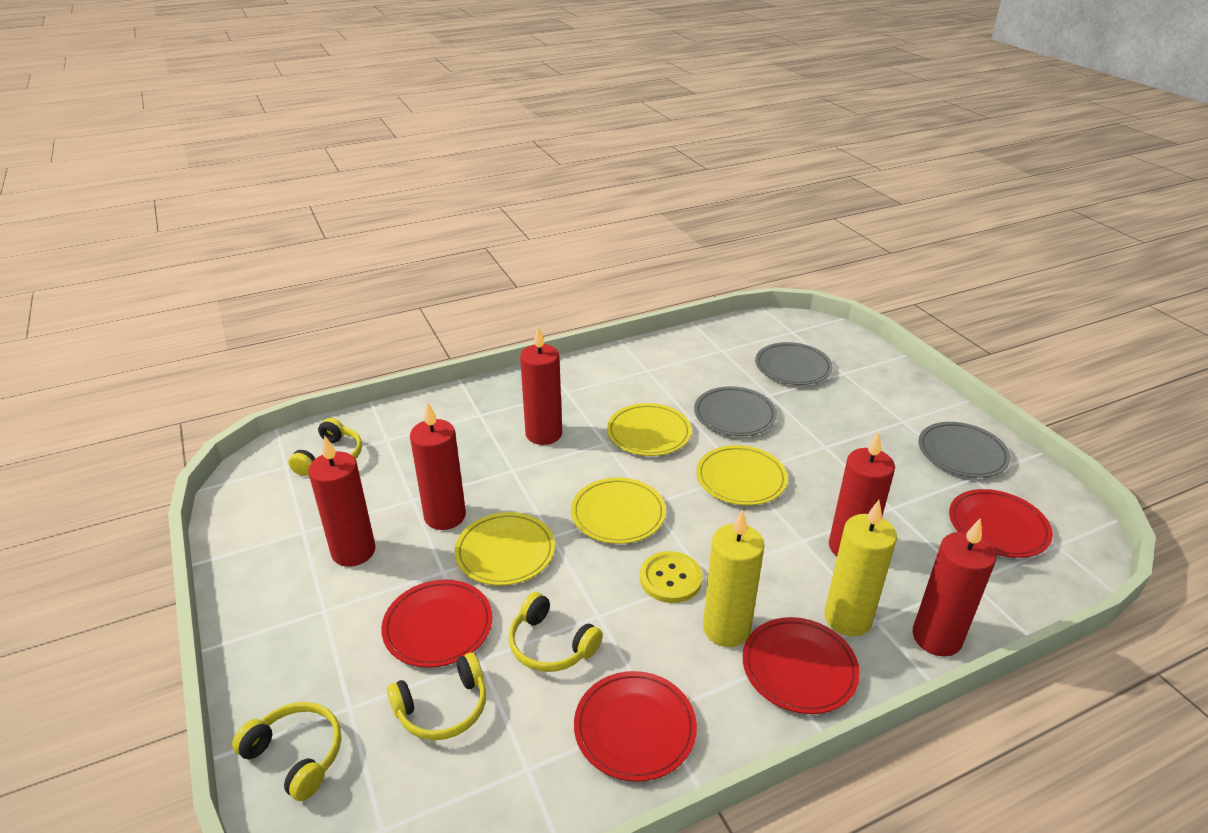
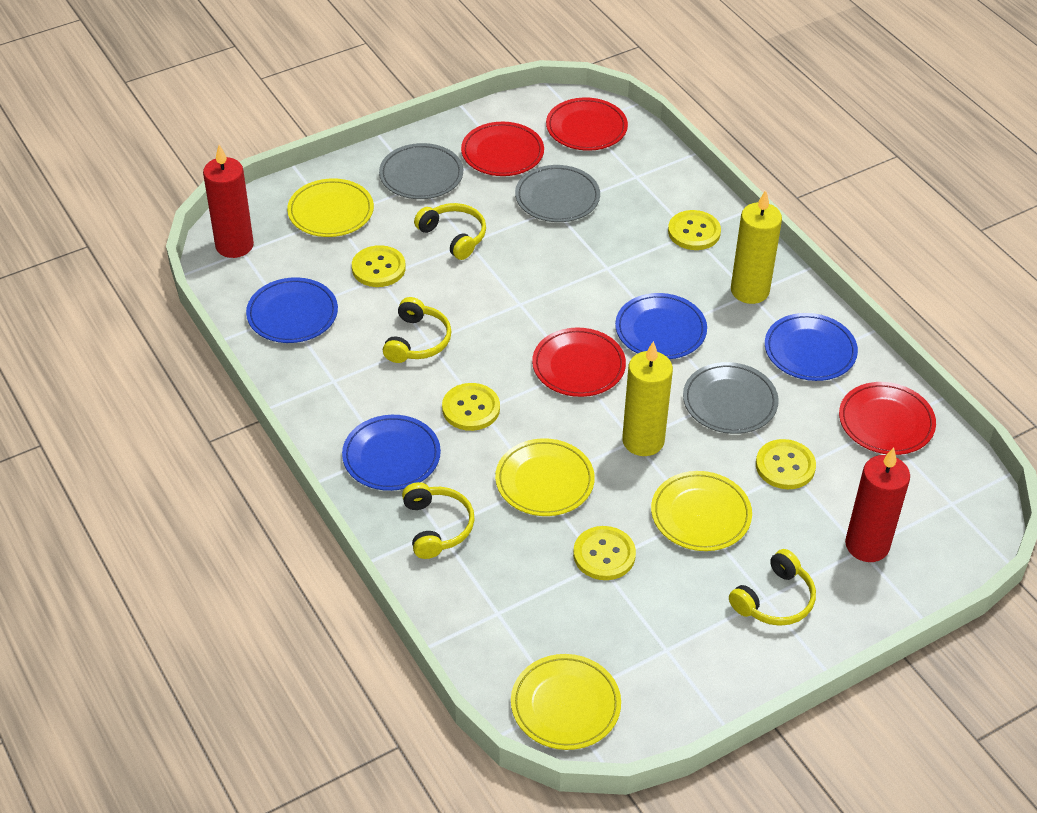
blue plate: none = 0 -> [246,277,338,343] [342,415,441,491] [615,293,707,359] [765,313,858,381] = 4
red candle: [308,436,376,567] [410,403,466,530] [520,326,562,445] [829,432,895,556] [913,518,996,657] = 5 -> [203,145,254,258] [845,447,910,562] = 2
yellow button: [640,551,703,603] = 1 -> [352,245,406,287] [442,383,500,431] [573,526,636,580] [668,210,721,250] [756,439,816,489] = 5

